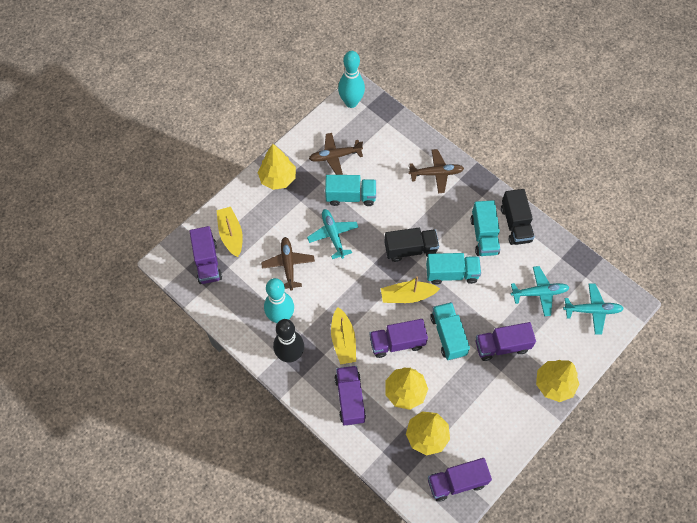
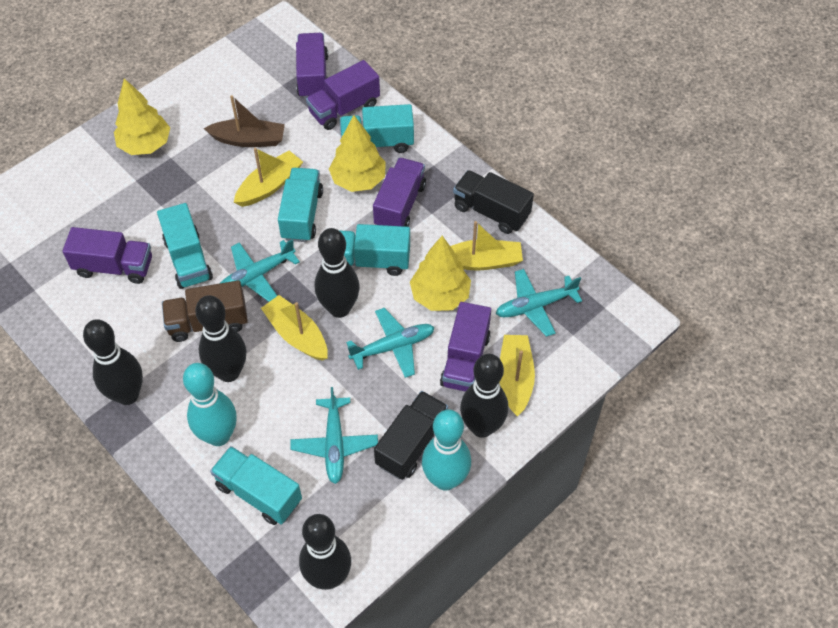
black bowling pin: [273,319,304,362] = 1 -> [83,319,143,405] [195,295,246,382] [299,514,351,590] [315,228,360,318] [460,354,508,438] = 5
brown boat: none = 0 -> [204,95,285,147] = 1
brown plane: [261,237,315,291] [309,133,363,175] [408,149,464,193] = 3 -> none = 0
brown truck: none = 0 -> [162,280,248,342] = 1
turquoise plane: [307,209,358,259] [511,266,570,316] [563,284,624,335] = 3 -> [219,239,300,302] [290,387,378,484] [346,308,435,378] [496,269,582,337] = 4
turquoise truck: [325,175,376,206] [426,253,481,285] [430,302,470,360] [471,200,500,256] = 4 -> [157,203,213,289] [210,446,302,525] [278,168,323,242] [340,104,414,153] [340,224,410,276] = 5
yellow boat: [217,207,243,257] [331,307,356,364] [381,276,440,303] = 3 -> [234,148,303,207] [261,295,328,361] [450,221,523,270] [500,335,535,417] = 4
yellow tree: [258,144,296,190] [385,367,428,410] [406,411,450,456] [536,360,580,402] = 4 -> [114,78,170,155] [329,115,386,192] [410,236,471,311] = 3

